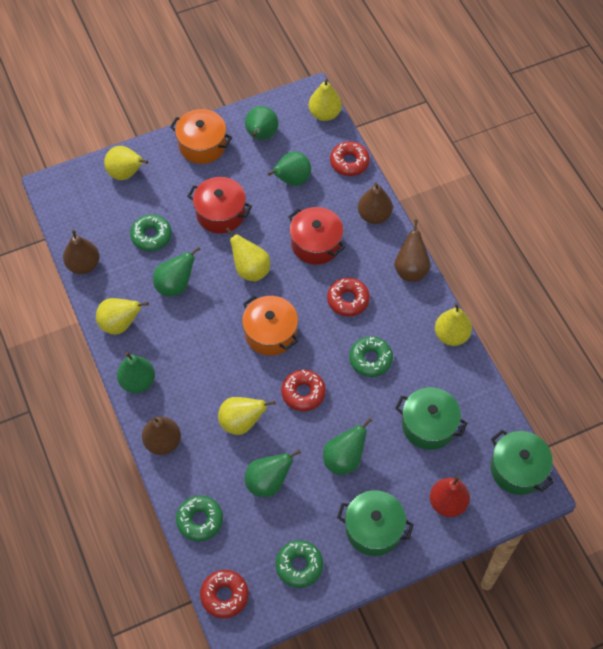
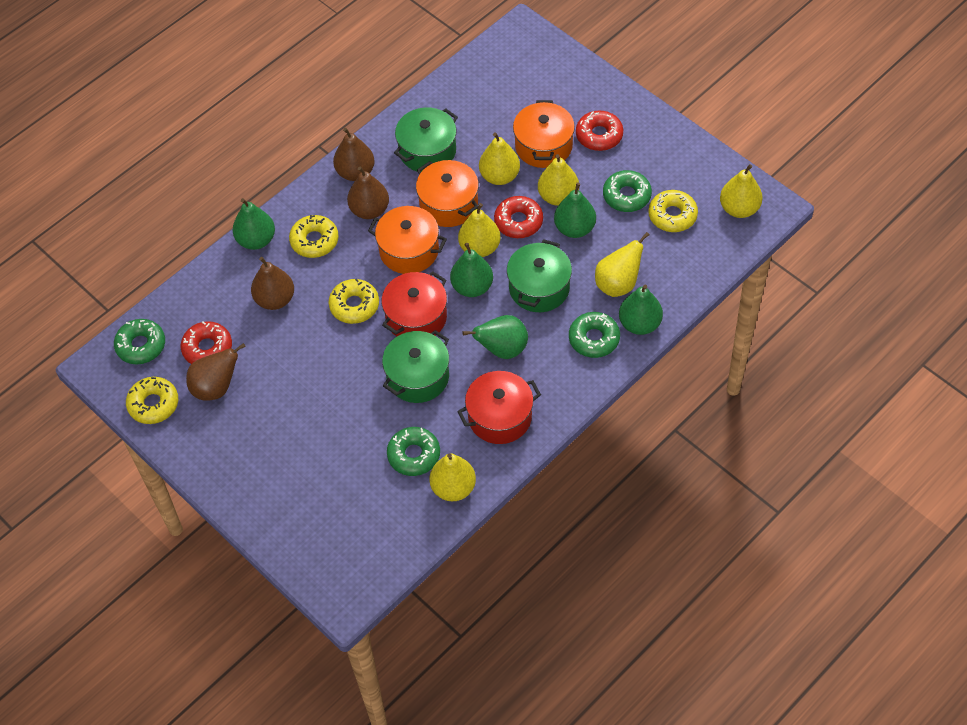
green pear: [117,352,155,393] [153,247,200,296] [245,106,278,140] [245,450,301,497] [268,151,311,186] [323,418,372,475] = 6 -> [233,198,275,250] [450,243,493,297] [462,315,528,359] [554,183,596,238] [619,285,663,335] = 5
orange pot: [170,109,232,164] [242,295,298,356] = 2 -> [368,206,447,274] [416,160,479,227] [513,100,575,168] = 3
red donut: [200,570,249,618] [281,370,326,411] [327,278,370,316] [330,141,370,176] = 4 -> [181,321,232,364] [494,196,543,238] [576,111,623,151] = 3
red pear: [430,476,470,517] = 1 -> none = 0
yellow donut: none = 0 -> [126,377,178,424] [289,215,339,258] [329,278,379,324] [648,190,698,232] = 4

